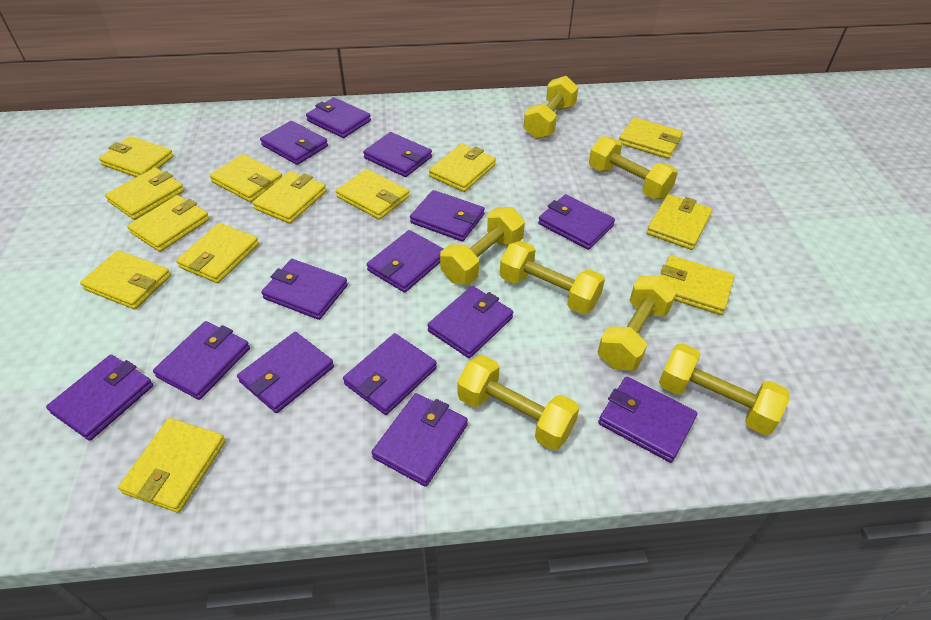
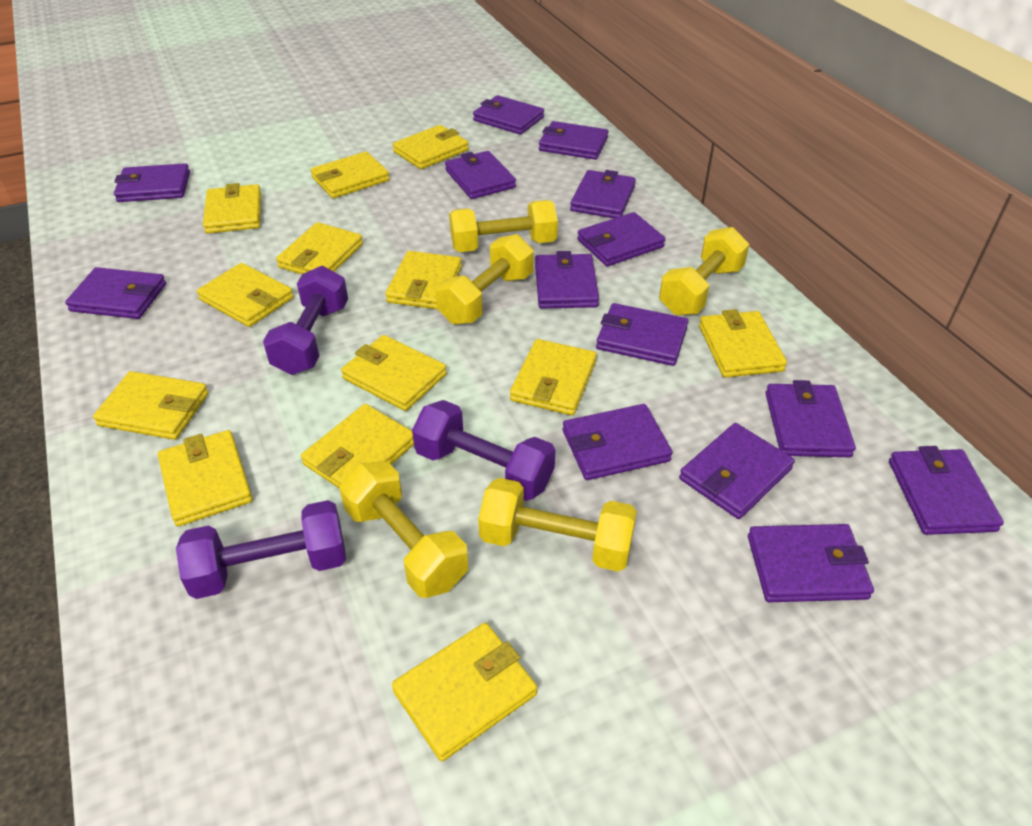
purple dumbbell: none = 0 -> [176,500,346,599] [263,266,348,375] [412,400,556,501] = 3
yellow dumbbell: [440,207,525,285] [457,355,579,450] [500,241,605,314] [524,76,579,139] [589,136,678,199] [598,275,677,371] [659,343,790,435] = 7 -> [339,461,468,598] [436,234,534,325] [449,200,558,252] [478,478,637,572] [659,227,750,315] = 5

